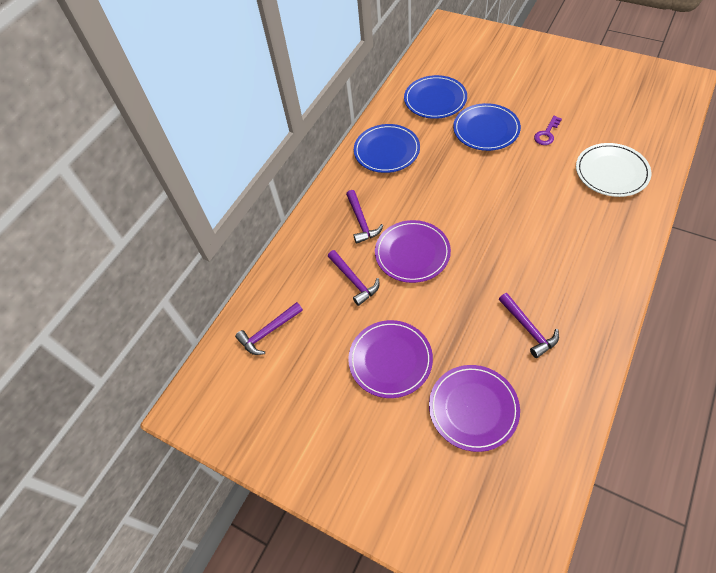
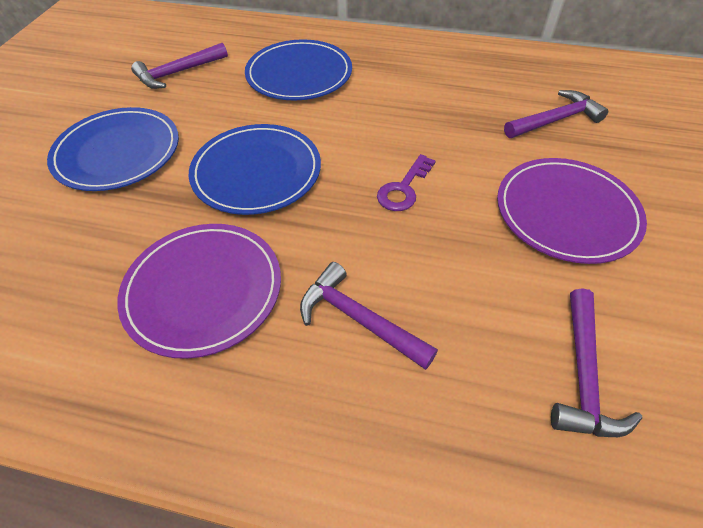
purple plate: [348,320,433,398] [375,220,451,283] [429,365,520,452] = 3 -> [117,224,281,359] [497,158,647,264] = 2
white plate: [576,143,652,197] = 1 -> none = 0

